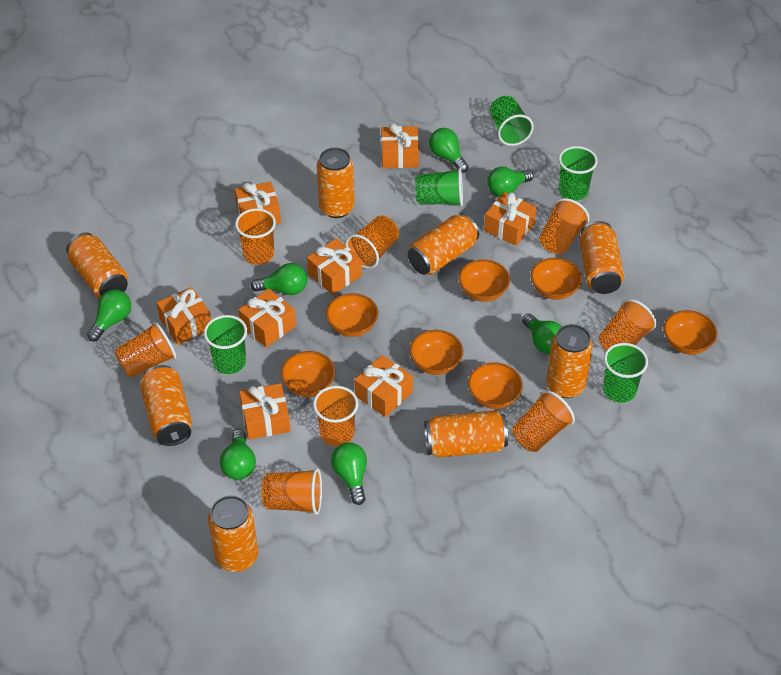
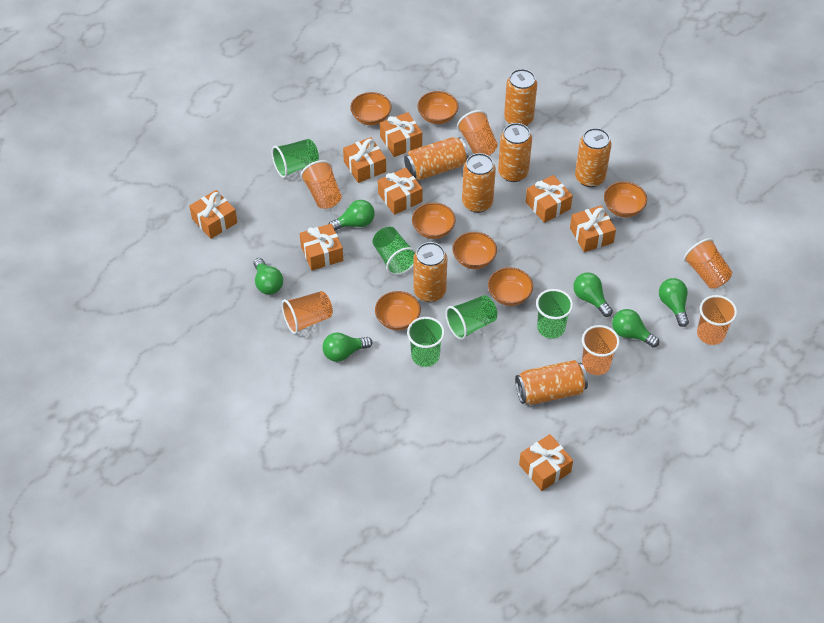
green light bulb: [87,289,131,342] [220,429,256,480] [251,263,308,295] [331,443,367,505] [429,128,469,173] [487,167,534,197] [522,313,562,354] = 7 -> [254,258,283,295] [322,332,372,362] [328,200,375,230] [573,273,613,317] [612,309,659,348] [659,278,689,327] = 6
orange can: [66,232,128,298] [139,365,192,446] [208,496,258,572] [317,148,355,218] [408,213,479,275] [424,410,508,458] [546,324,593,398] [579,221,624,294] = 8 -> [404,137,469,181] [413,242,447,302] [462,153,496,213] [498,123,532,182] [504,69,537,126] [515,360,588,405] [575,128,612,187] = 7
orange cup: [115,322,176,378] [235,208,276,265] [261,468,322,515] [313,386,358,447] [345,215,399,269] [512,390,575,452] [539,198,590,254] [599,299,657,351] = 8 -> [282,291,333,334] [300,160,342,209] [457,110,498,156] [582,325,620,375] [684,238,732,289] [697,295,737,345] = 6

